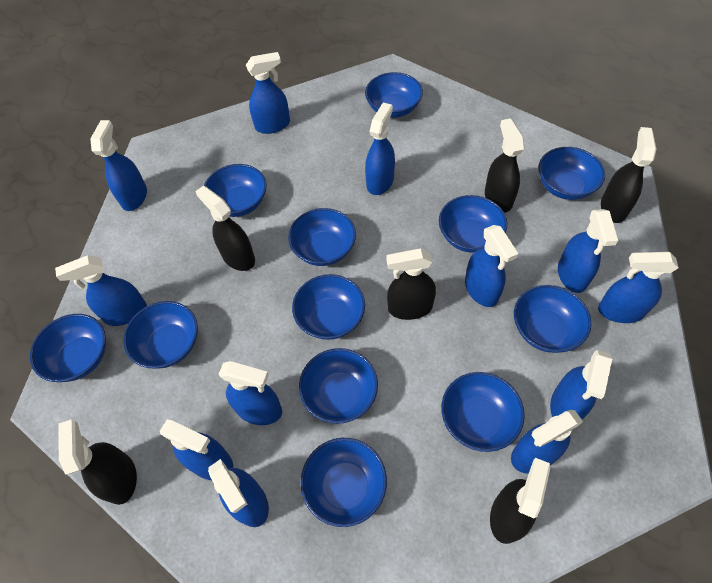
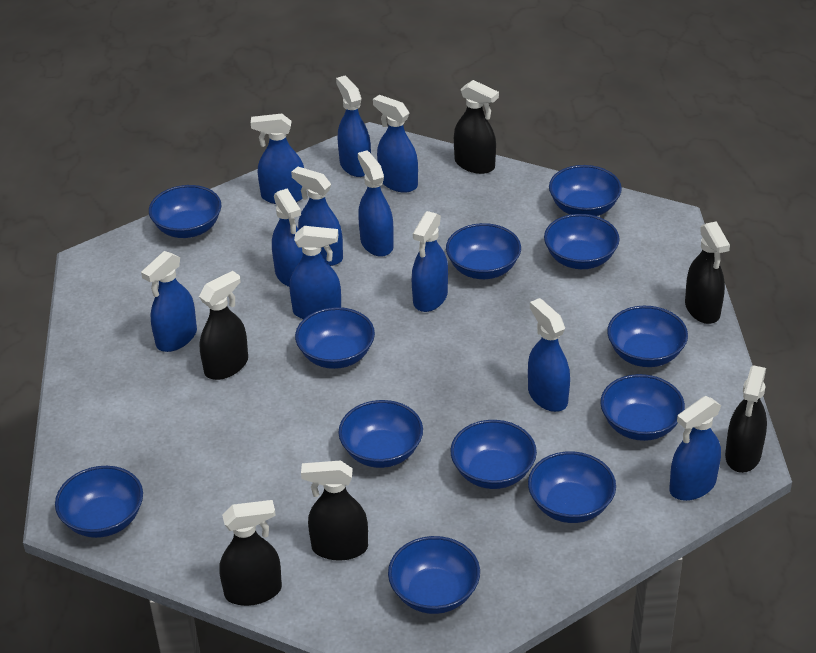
blue spray bottle: [55,255,147,326] [90,120,147,211] [160,420,233,480] [208,459,269,527] [219,361,282,425] [246,52,290,134] [365,103,395,195] [465,225,519,307] [511,410,583,474] [550,350,612,419] [558,209,618,293] [598,252,679,323] = 12 -> [141,251,197,352] [251,114,304,204] [272,189,303,287] [289,226,341,319] [291,166,343,266] [336,76,371,177] [358,150,394,257] [373,95,418,193] [412,211,448,312] [528,298,570,412] [669,396,721,501] = 11

